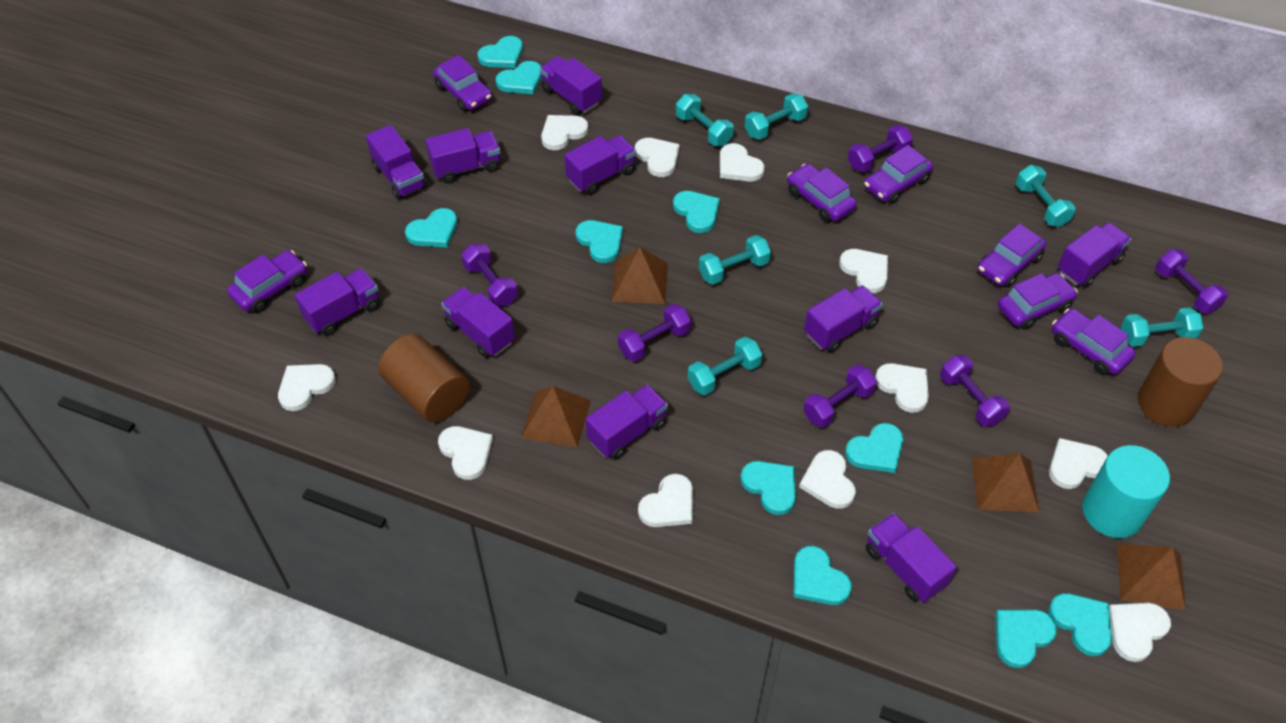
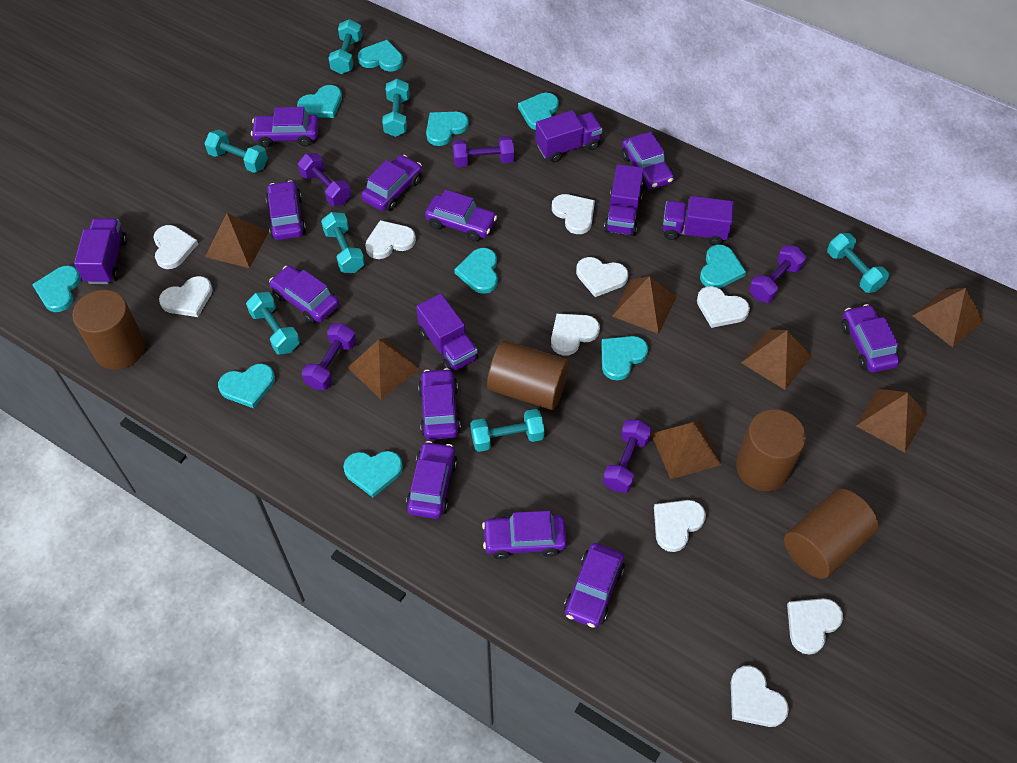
brown cylinder: [378,334,470,423] [1138,337,1223,427] = 2 -> [72,290,145,370] [487,340,569,410] [736,409,806,491] [784,488,879,579] = 4
brown pyramid: [521,386,591,448] [612,247,668,304] [971,453,1039,512] [1117,544,1186,611] = 4 -> [205,213,269,268] [348,338,420,399] [612,276,676,334] [651,420,721,479] [741,329,812,390] [856,389,927,453] [912,288,984,348] = 7
purple car: [227,250,307,313] [433,55,492,111] [787,164,857,222] [864,145,933,204] [978,224,1046,288] [998,273,1078,329] [1052,308,1135,375] = 7 -> [251,107,319,147] [266,180,306,240] [269,266,339,324] [361,155,422,211] [406,441,457,519] [418,368,461,440] [425,189,497,242] [482,511,567,559] [564,543,625,628] [622,132,674,190] [841,304,900,373] = 11
purple dumbbell: [461,244,518,306] [618,304,691,362] [803,364,877,428] [848,125,913,172] [940,355,1010,427] [1156,249,1228,313] = 6 -> [298,153,351,206] [302,324,357,390] [453,136,514,167] [603,420,652,493] [749,245,806,303] = 5
purple truck: [295,268,379,336] [366,125,427,199] [426,128,500,184] [441,287,515,358] [540,56,602,115] [564,135,636,195] [586,385,668,460] [804,285,882,353] [866,513,957,602] [1058,222,1131,288] = 10 -> [74,218,127,284] [416,294,478,372] [535,110,603,162] [604,164,644,236] [663,196,734,245] = 5
turquoise cylinder: [1082,445,1170,538] = 1 -> none = 0
turquoise dumbbell: [676,94,734,146] [687,337,762,395] [699,235,771,285] [745,93,808,140] [1016,165,1076,227] [1121,307,1203,347] = 6 -> [204,129,268,173] [246,292,300,355] [321,212,365,273] [328,19,362,74] [382,79,410,137] [471,409,545,452] [827,233,889,293] = 7
white heart: [278,364,336,411] [438,426,493,480] [541,115,588,150] [635,138,680,177] [638,474,693,527] [720,143,765,182] [799,450,856,509] [839,249,888,293] [875,363,929,413] [1049,438,1108,489] [1109,603,1171,662] = 11 -> [153,225,198,269] [159,276,213,317] [365,220,416,259] [551,314,600,356] [552,194,595,234] [576,257,628,297] [654,500,706,552] [697,286,750,328] [731,665,789,727] [787,598,843,655] = 10

